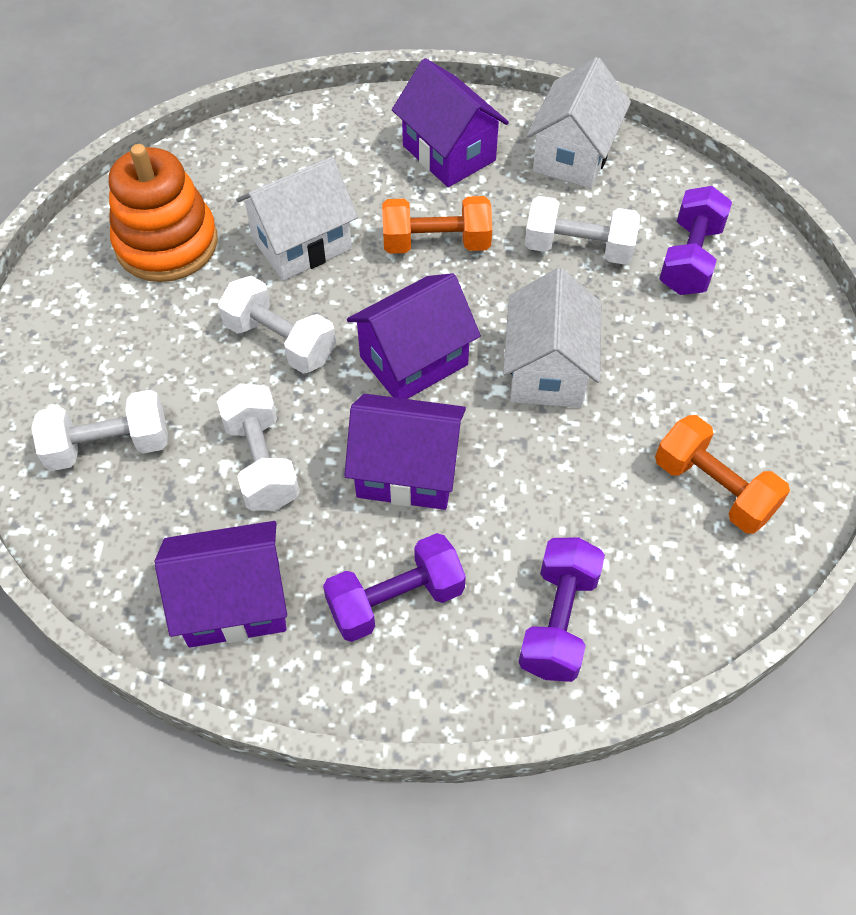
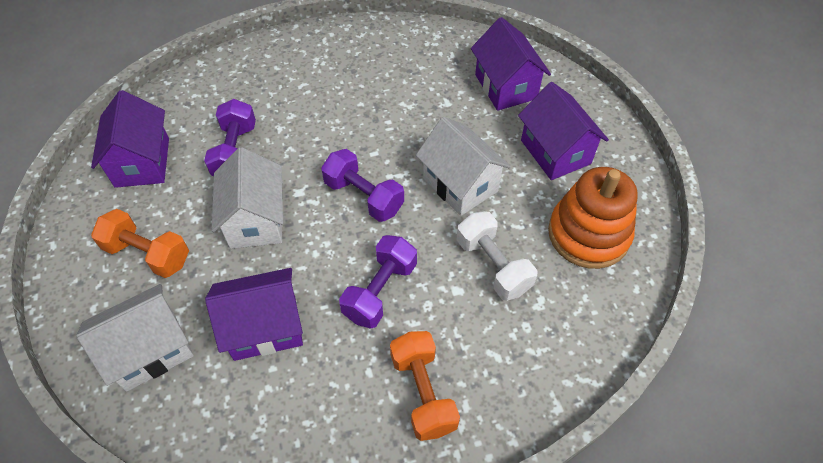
white dumbbell: [31,390,168,471] [217,384,300,511] [218,276,336,373] [525,196,640,265] = 4 -> [457,211,537,301] = 1

